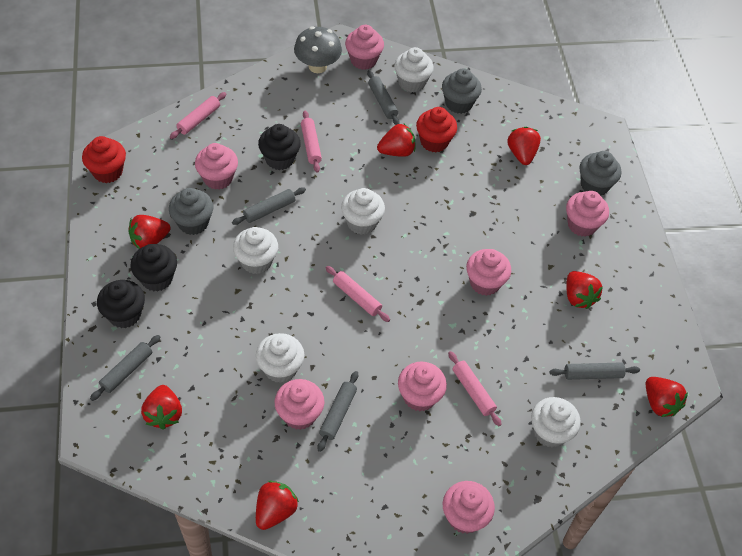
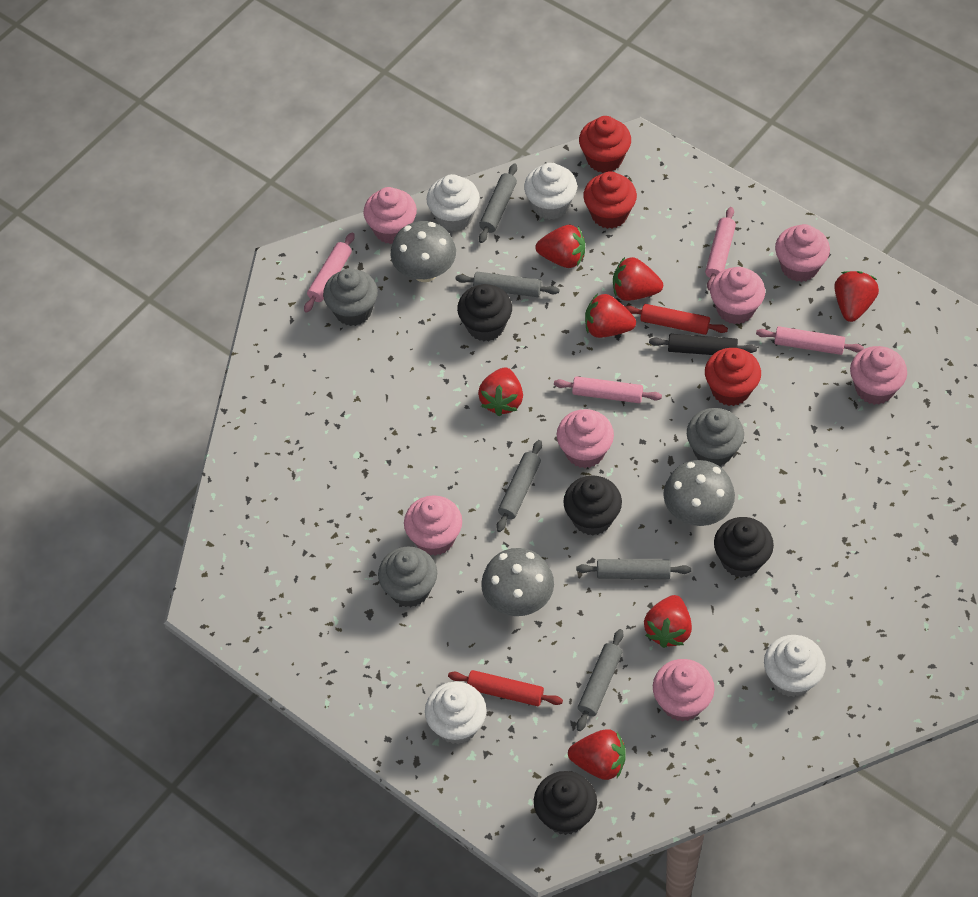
black cupcake: [97,280,145,328] [130,244,177,292] [258,124,301,170] = 3 -> [457,284,512,341] [534,771,597,835] [563,475,622,535] [714,517,774,578] = 4
black rolling pin: none = 0 -> [649,334,757,355] = 1
grey mushroom: [294,26,342,73] = 1 -> [390,221,456,282] [481,548,554,616] [663,460,735,526] = 3
red cupcake: [82,136,126,183] [416,107,457,152] = 2 -> [579,116,631,173] [583,171,637,229] [705,348,761,406] = 3
red rolling pin: none = 0 -> [448,670,563,706] [624,304,728,335] = 2
white cupcake: [233,227,278,274] [256,333,304,383] [341,188,385,235] [394,47,434,92] [531,397,581,448] = 5 -> [425,682,487,744] [426,174,480,231] [524,162,577,220] [764,635,826,697] = 4

